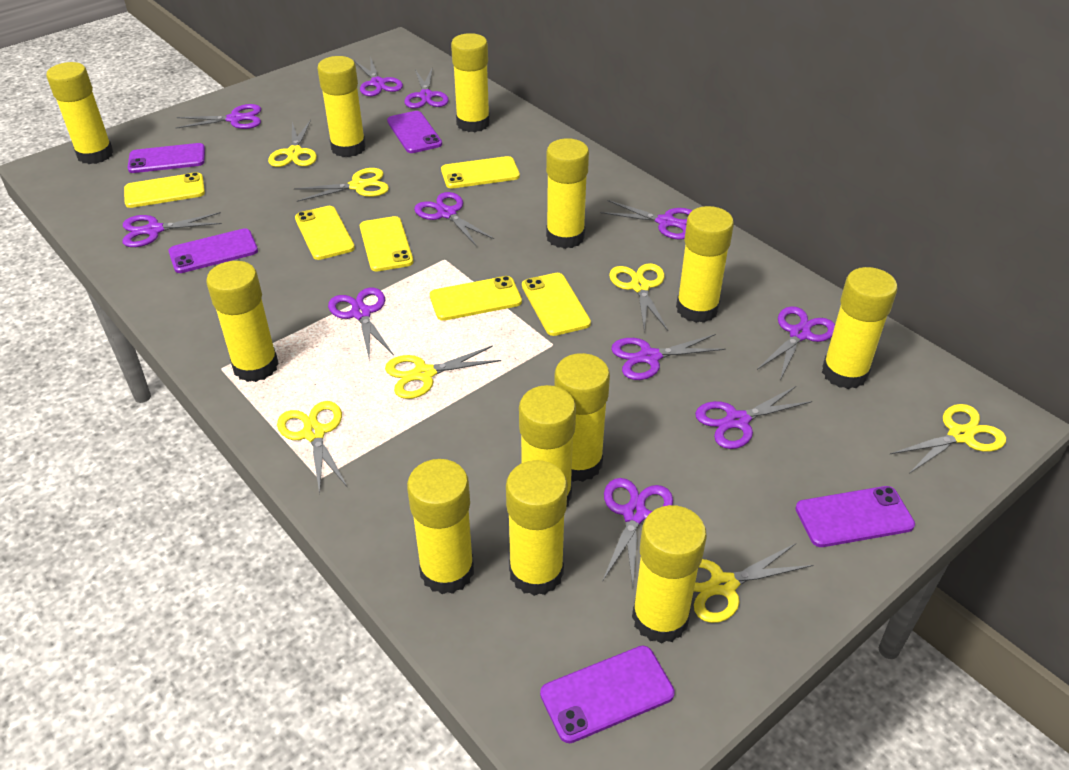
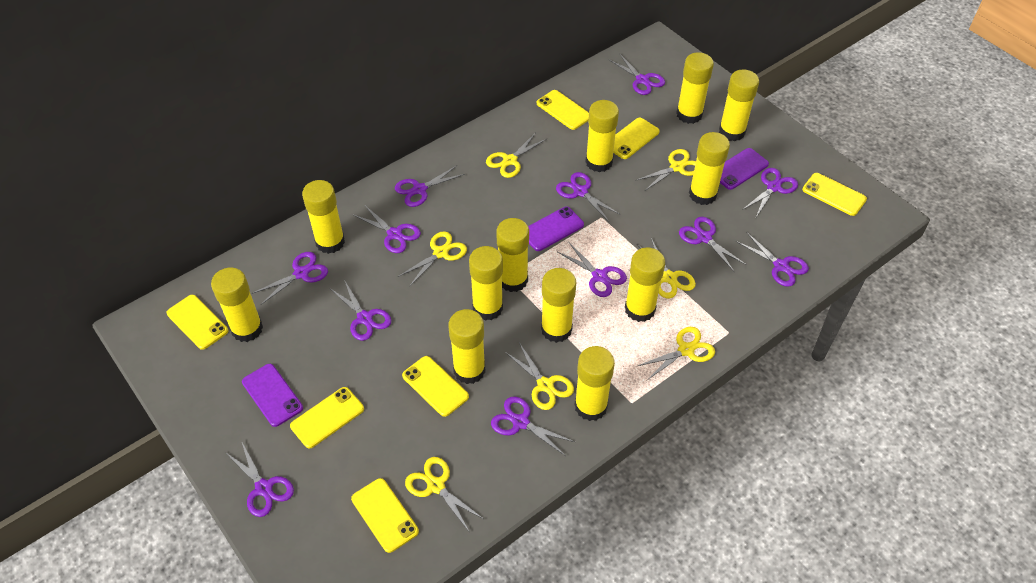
purple phone: [127,143,205,173] [169,228,258,273] [387,111,442,153] [540,646,675,743] [795,486,915,547] = 5 -> [242,364,303,427] [528,207,584,251] [720,148,769,190] = 3
purple scissors: [122,212,222,247] [176,104,261,129] [328,287,394,360] [354,59,403,96] [404,69,449,109] [414,192,494,246] [601,200,693,239] [603,478,673,587] [611,334,726,380] [695,386,813,449] [757,306,835,380] = 11 -> [225,443,294,517] [252,252,328,305] [331,280,391,341] [354,206,421,253] [395,165,465,207] [491,396,575,456] [556,172,621,222] [558,243,627,297] [608,53,665,95] [679,217,746,271] [736,232,809,287] [742,168,798,219] = 12
yellow phone: [124,172,205,208] [295,206,355,260] [360,216,413,271] [430,276,522,321] [441,156,520,188] [522,273,591,336] = 6 -> [167,295,228,350] [290,387,364,448] [351,478,419,553] [402,356,469,417] [537,90,589,130] [613,118,660,159] [802,173,867,216] = 7

